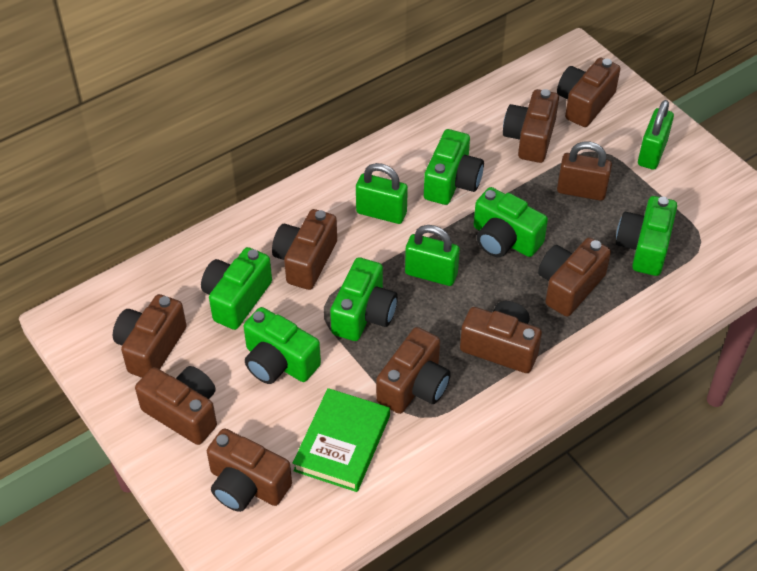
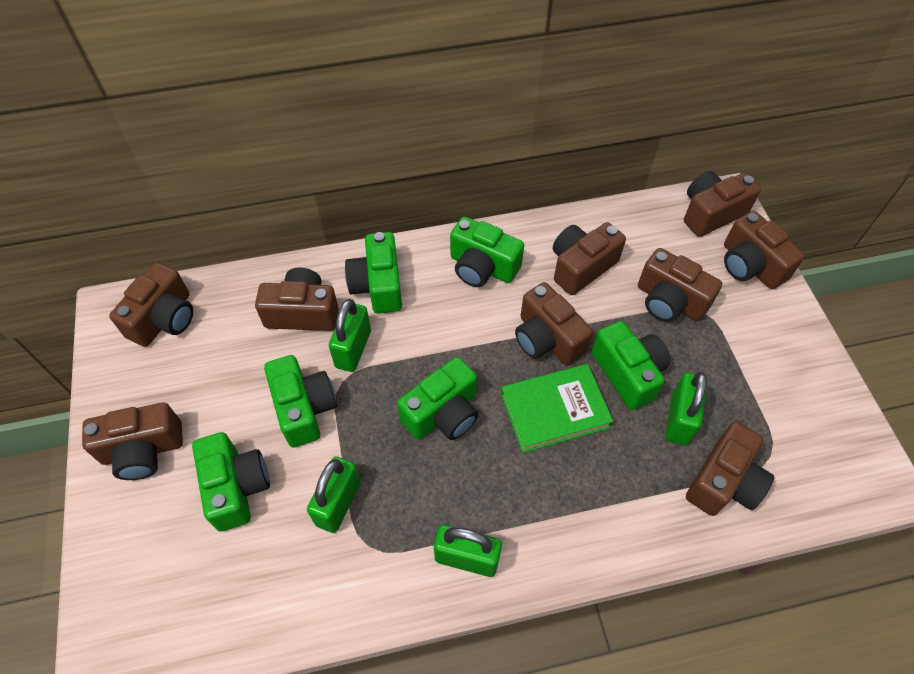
brown padlock: [557,141,612,201] = 1 -> none = 0
green padlock: [356,163,408,224] [405,225,460,286] [638,100,674,170] = 3 -> [307,457,361,533] [329,299,371,372] [434,525,502,577] [665,372,707,445] = 4

